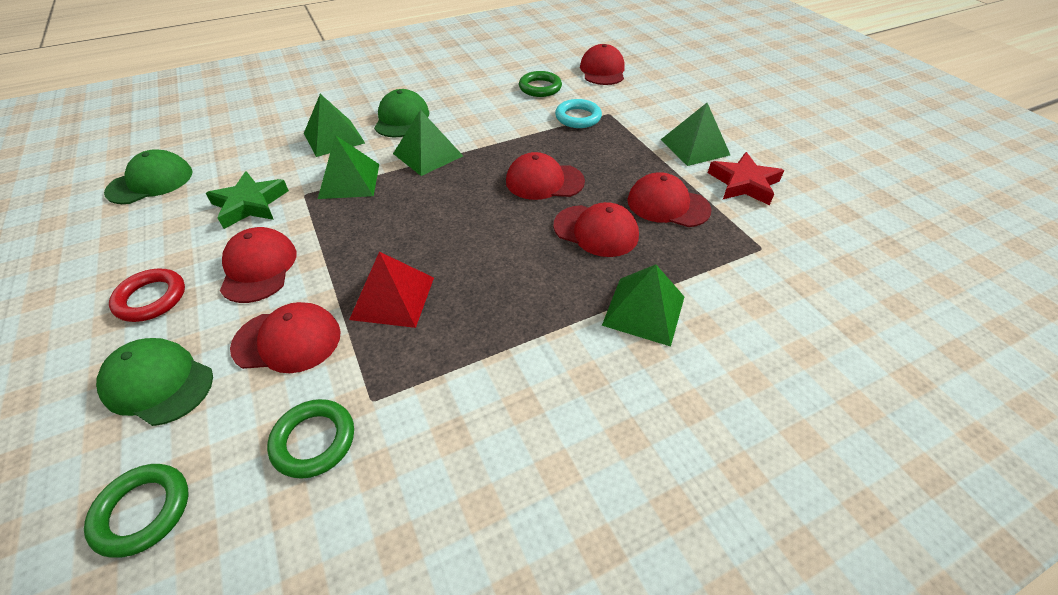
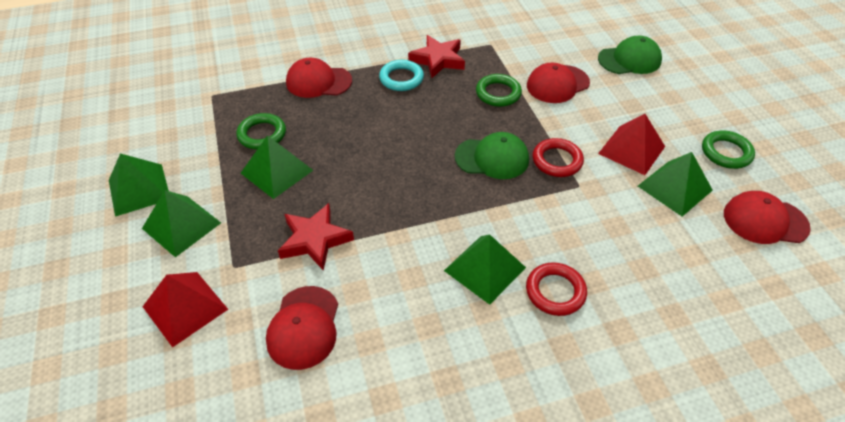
green cap: [96,338,213,426] [104,149,192,204] [374,89,429,137] = 3 -> [455,132,529,179] [598,36,662,74] = 2
green star: [206,171,289,229] = 1 -> none = 0
red cap: [220,227,297,303] [230,302,341,373] [506,152,585,200] [553,202,639,257] [580,44,625,85] [627,172,712,227] = 6 -> [266,286,338,370] [286,58,352,98] [527,63,590,103] [724,191,811,244] = 4
red pyramid: [349,252,434,328] = 1 -> [143,272,228,348] [598,114,665,175] = 2
red ring: [109,269,185,322] = 1 -> [526,263,587,316] [533,138,584,177] = 2
red star: [708,152,784,205] = 1 -> [278,203,354,271] [408,35,465,78] = 2

